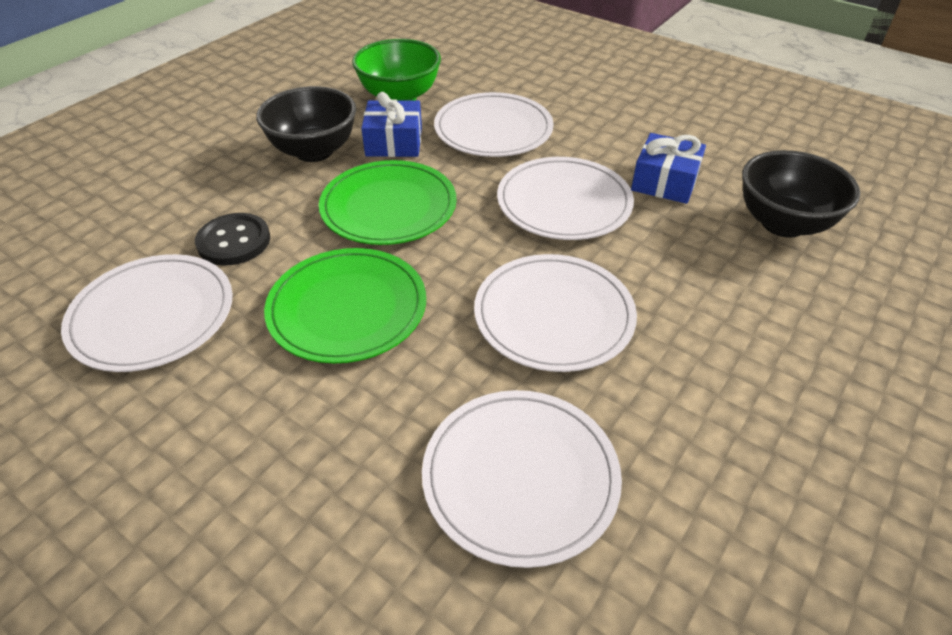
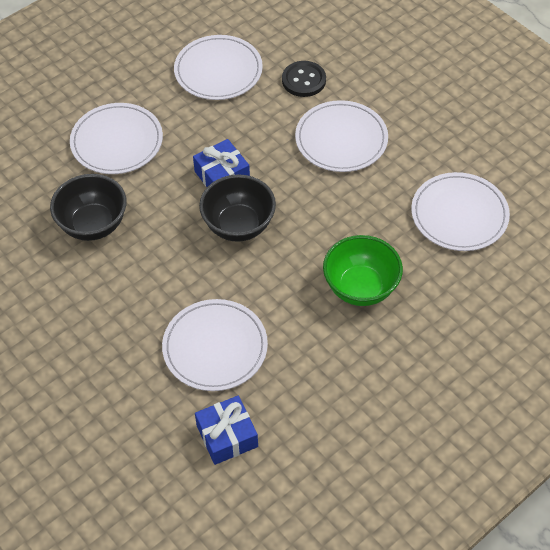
green plate: [264,248,426,363] [319,160,457,245] = 2 -> none = 0

